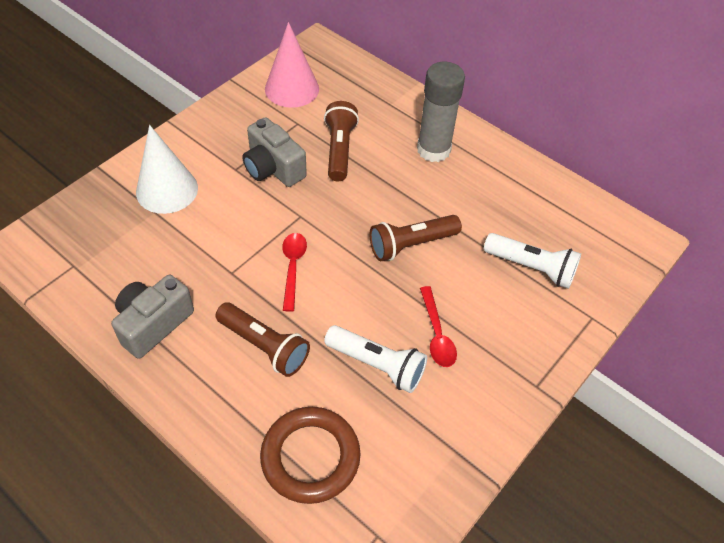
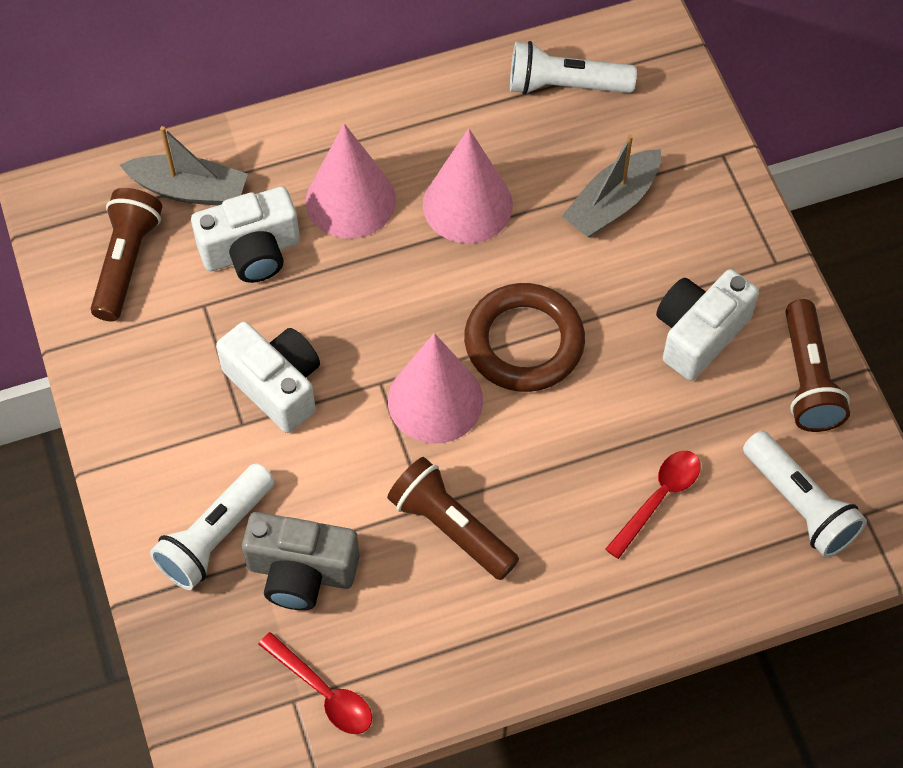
grey boat: none = 0 -> [120,126,248,206] [562,134,661,237] = 2
grey camera: [111,275,194,359] [242,117,307,187] = 2 -> [242,512,360,610] = 1
grey glue stick: [417,62,465,162] = 1 -> none = 0
pink cone: [265,22,319,108] = 1 -> [306,124,396,239] [388,333,483,444] [423,128,513,243] = 3
white camera: none = 0 -> [191,187,300,283] [216,322,320,433] [656,269,759,381] = 3
white cone: [136,125,198,214] = 1 -> none = 0
white flashlight: [324,325,427,393] [484,233,581,289] = 2 -> [150,463,275,590] [510,41,637,95] [743,431,867,558] = 3

